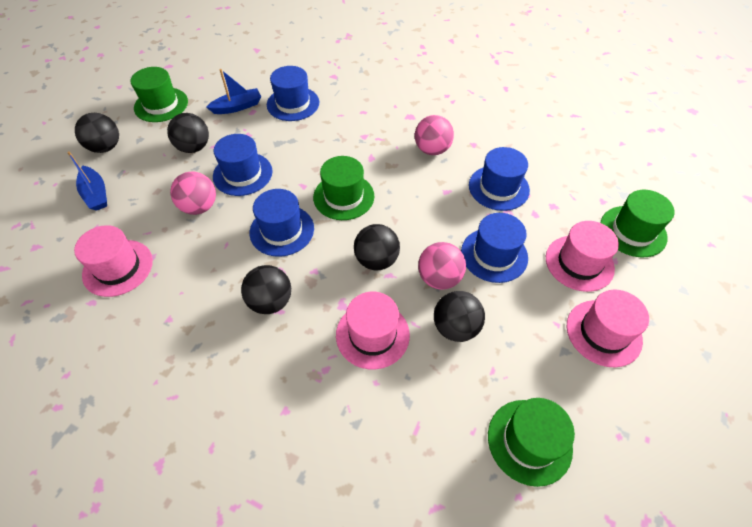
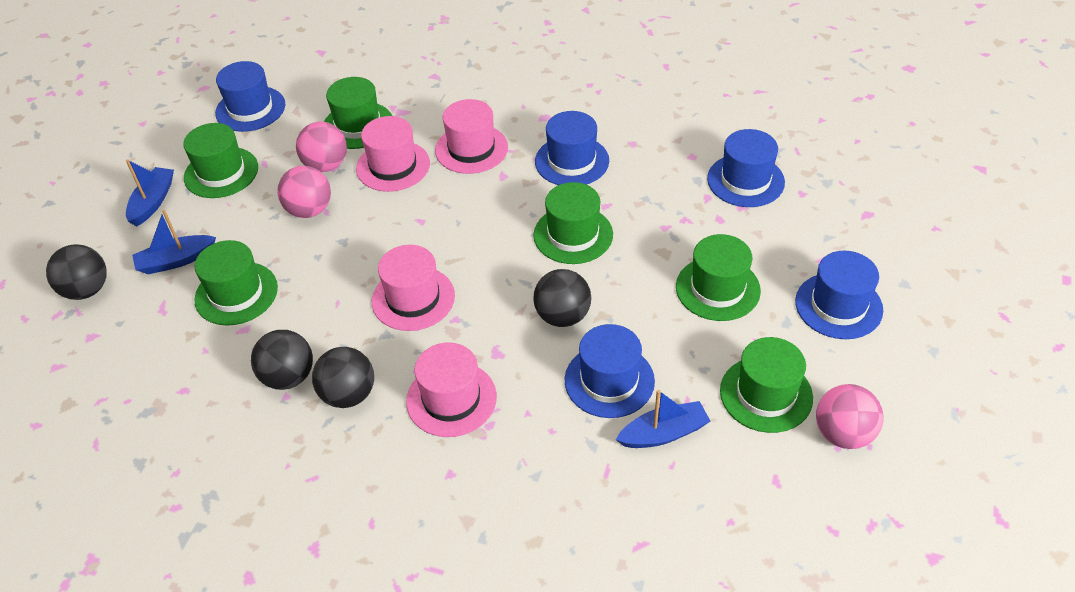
black ball: [75,113,119,153] [167,113,209,153] [241,265,291,314] [354,224,400,270] [434,291,485,342] = 5 -> [46,244,107,300] [251,330,313,390] [312,347,374,408] [533,269,591,327] = 4
blue boat: [67,151,107,211] [206,69,261,114] = 2 -> [126,159,174,226] [132,210,216,274] [616,390,710,448] = 3
green hat: [131,67,188,122] [313,156,375,220] [488,398,575,487] [601,190,675,257] = 4 -> [183,123,258,198] [195,240,278,326] [324,77,392,149] [533,182,613,264] [676,234,761,321] [720,337,813,433] = 6

